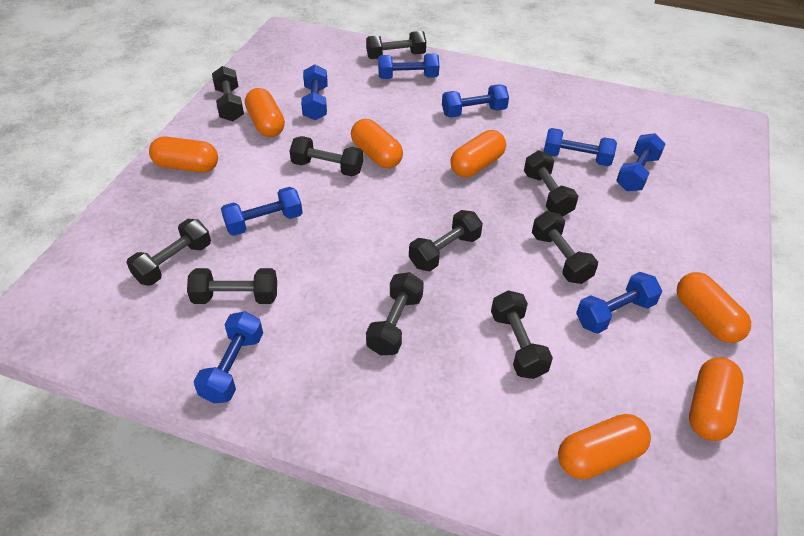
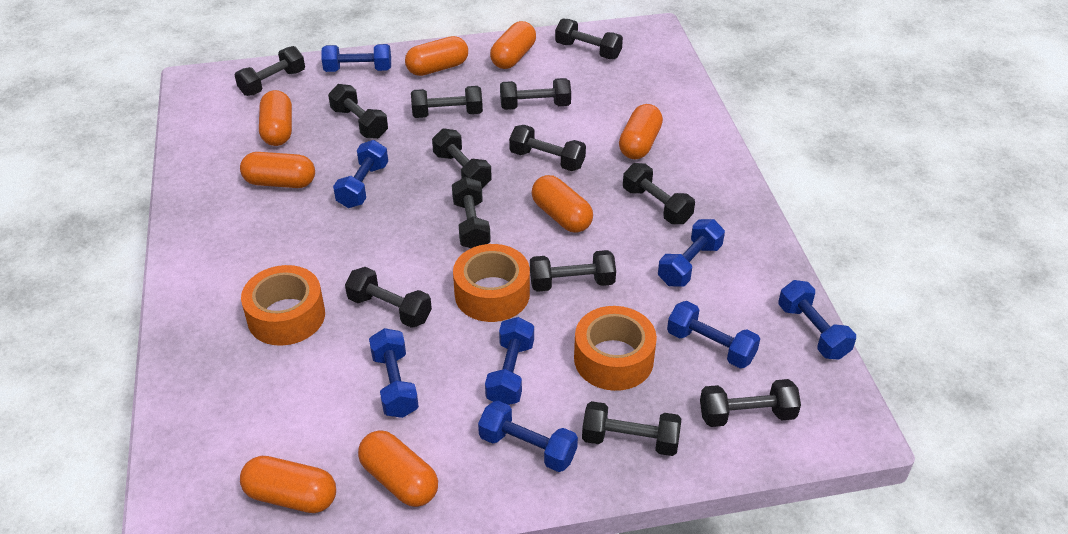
black dumbbell: [126,219,211,286] [187,268,277,304] [212,66,244,121] [290,136,363,176] [366,31,426,59] [366,272,424,355] [409,210,483,271] [491,290,553,379] [524,151,578,217] [532,211,598,284] = 10 -> [235,46,305,96] [328,84,388,139] [345,267,432,328] [411,86,483,118] [432,128,492,188] [452,177,491,248] [500,78,571,110] [509,125,586,171] [530,250,616,292] [555,19,623,59] [582,401,682,456] [623,163,695,224] [700,379,801,427] = 13
orange capsule: [149,136,218,173] [245,88,285,137] [351,119,403,168] [450,130,506,177] [558,414,651,479] [677,272,751,343] [689,357,744,441] = 7 -> [240,152,315,188] [240,456,336,513] [259,90,292,146] [358,430,438,507] [405,36,468,76] [490,21,536,69] [531,175,593,233] [619,104,663,159] = 8
orange tape: none = 0 -> [241,265,325,346] [453,244,530,322] [574,306,657,391] = 3

